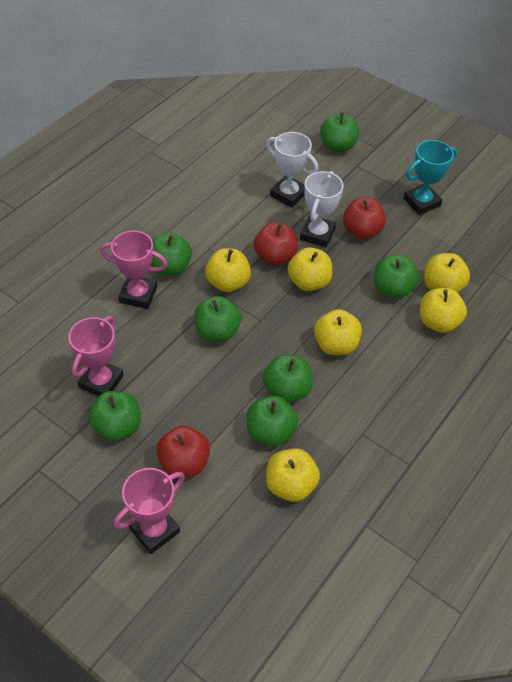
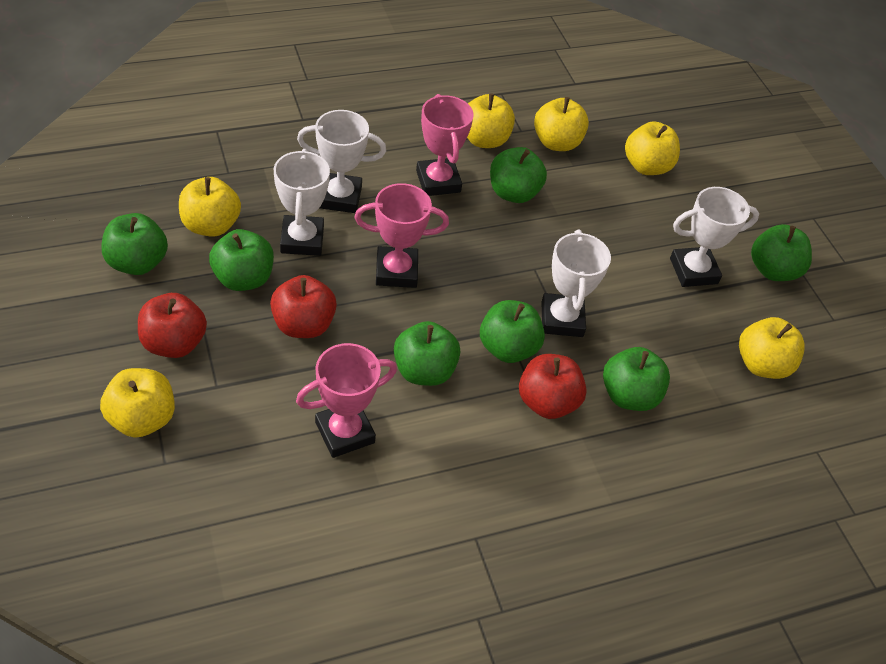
turquoise trophy: [403,140,457,215] = 1 -> none = 0
white trophy: [266,132,318,208] [300,171,343,248] = 2 -> [274,149,330,256] [297,110,386,213] [541,229,611,337] [670,187,759,287] = 4

